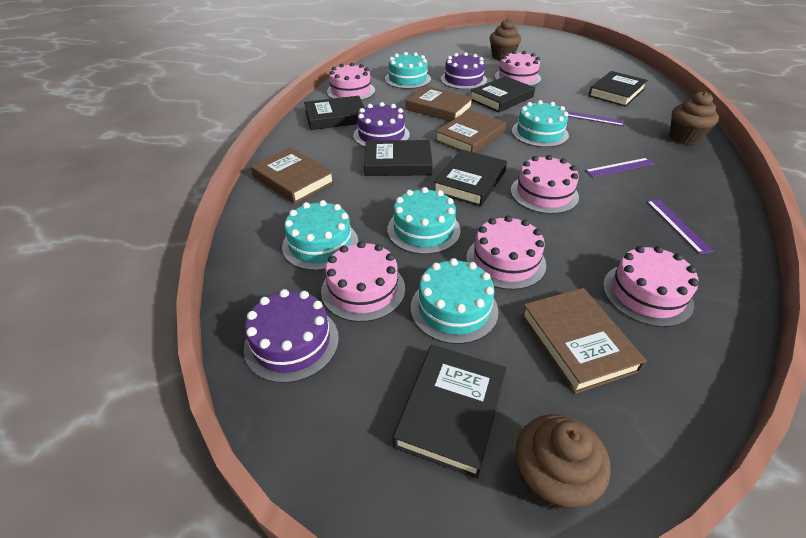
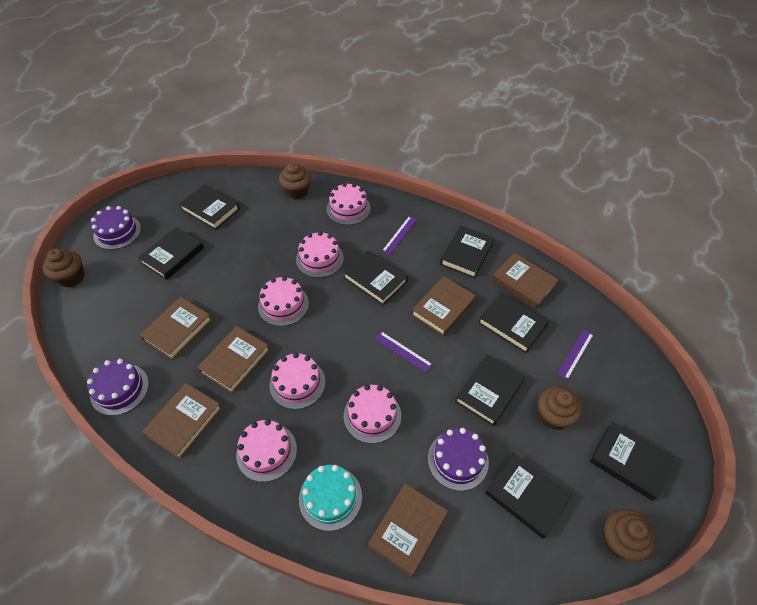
black book: [304,96,365,130] [364,140,433,176] [393,345,507,479] [433,149,507,207] [470,76,535,112] [588,71,648,107] = 6 -> [138,227,204,280] [179,184,240,230] [343,250,408,305] [440,226,495,278] [455,354,525,426] [478,293,549,353] [485,453,572,539] [590,422,675,501] = 8
brown book: [251,147,335,204] [406,86,473,122] [435,110,506,153] [521,288,647,394] = 4 -> [140,297,212,360] [142,383,222,459] [197,326,270,393] [368,484,448,577] [412,276,476,336] [492,253,559,309] = 6
brown cupcake: [490,19,521,61] [516,414,611,510] [670,91,719,145] = 3 -> [43,249,85,287] [279,162,311,199] [538,386,582,430] [603,509,656,562] = 4
turquoise cake: [282,200,358,271] [385,52,431,89] [387,187,461,254] [411,258,498,344] [512,100,569,147] = 5 -> [299,465,362,531] = 1

